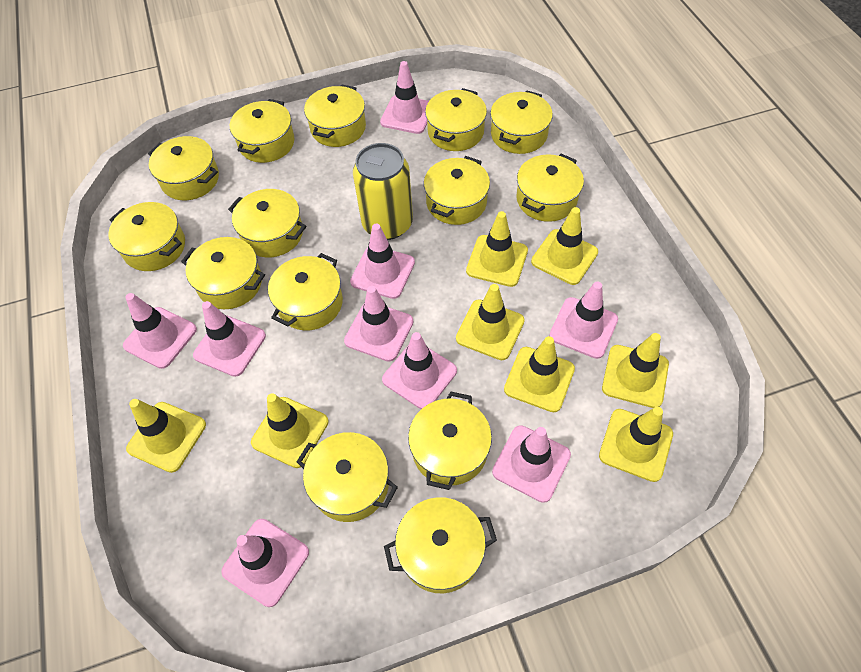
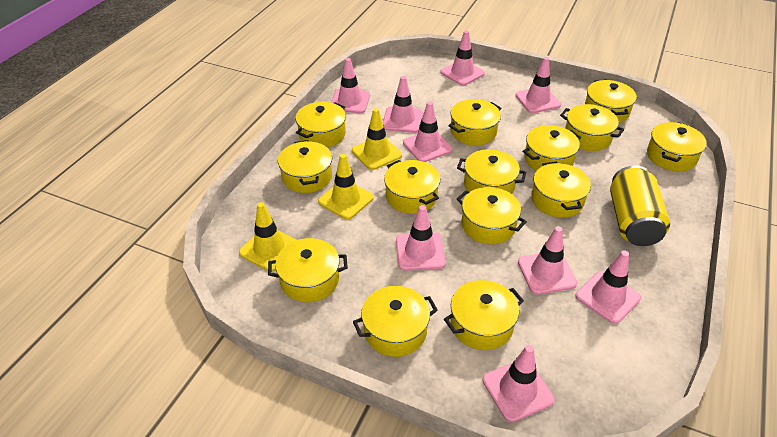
yellow traffic cone: [126,399,206,473] [251,393,329,468] [456,284,525,360] [466,211,528,287] [504,336,575,412] [531,207,598,285] [599,407,673,482] [602,333,669,408] = 8 -> [239,202,297,271] [318,154,374,219] [352,108,402,170] = 3

